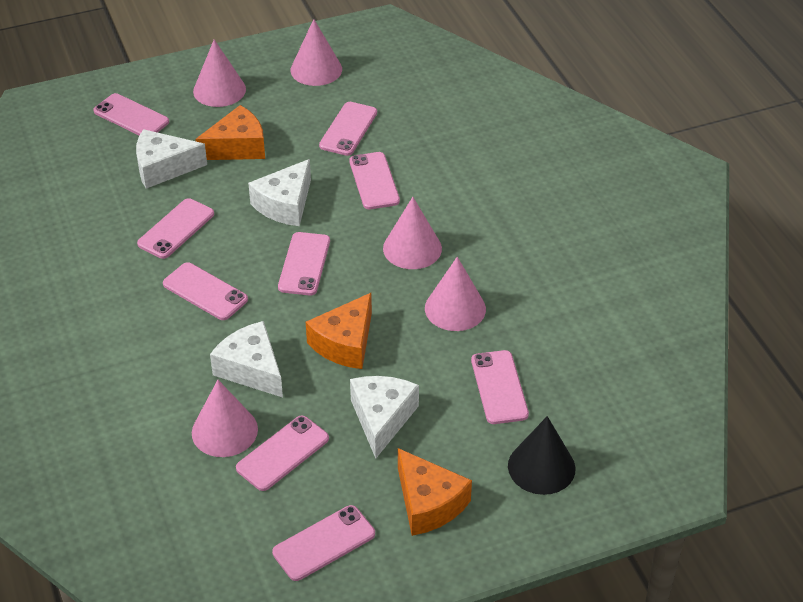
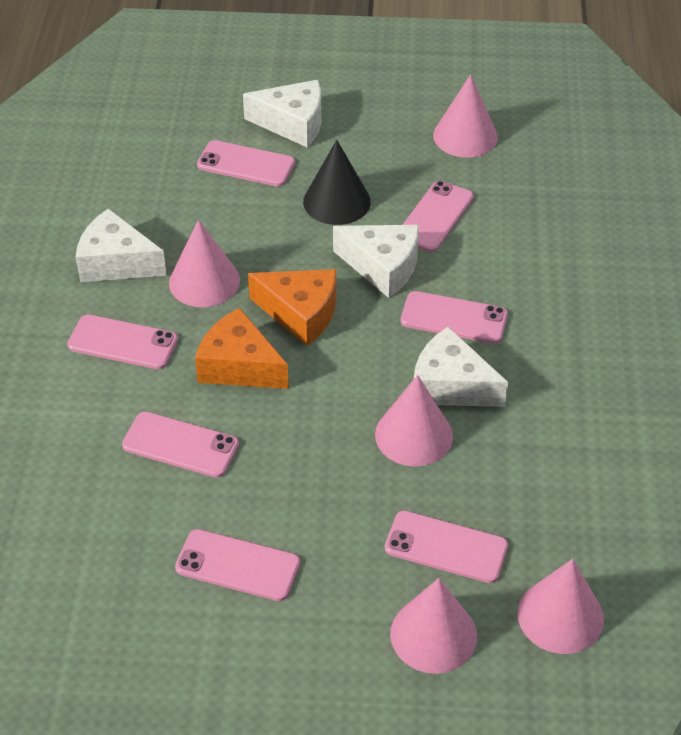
orange cheese: [195,105,265,160] [306,293,372,369] [398,448,472,536] = 3 -> [195,308,289,389] [248,269,336,346] = 2
pink phone: [93,93,169,136] [137,198,214,259] [163,262,248,320] [236,416,329,491] [272,505,375,581] [278,232,330,295] [319,102,377,156] [349,152,400,209] [471,350,529,424] = 9 -> [67,314,178,369] [122,412,239,478] [175,529,300,601] [197,140,295,187] [385,511,508,583] [400,291,508,344] [403,181,474,252] = 7

